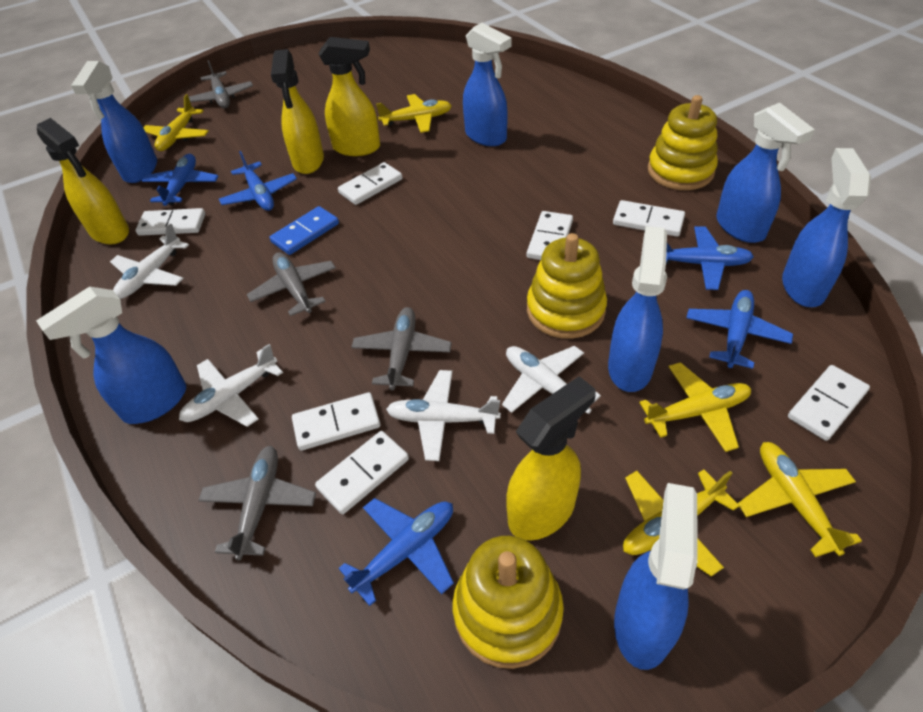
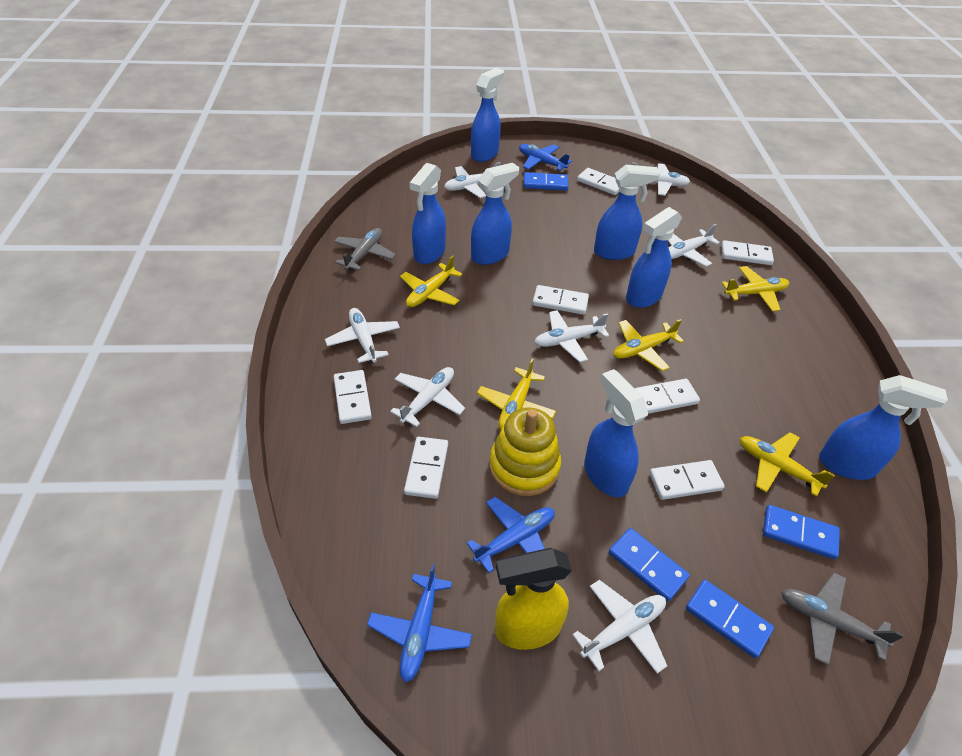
blue domino: [270,206,339,255] = 1 -> [524,172,568,191] [609,528,690,601] [686,580,774,658] [763,505,840,560] = 4
blue plane: [142,154,218,206] [219,151,297,211] [339,498,454,606] [666,226,754,290] [686,290,793,369] = 5 -> [367,564,472,683] [467,497,555,573] [519,144,572,171] = 3
grey plane: [189,60,253,108] [198,446,316,561] [247,252,336,316] [351,307,452,390] = 4 -> [334,228,396,271] [781,573,904,665] = 2
white plane: [110,224,189,299] [179,344,283,427] [386,370,501,461] [502,346,601,414] = 4 -> [325,308,400,363] [390,367,465,427] [444,162,501,198] [534,310,609,362] [572,580,667,674] [632,162,690,196] [668,224,720,267] = 7
yellow spray bottle: [37,118,129,244] [271,49,324,174] [319,37,380,156] [506,376,596,541] = 4 -> [495,548,572,650] = 1
yellow stacking toy: [453,536,564,669] [527,233,607,339] [648,95,718,190] = 3 -> [489,407,561,496] = 1

